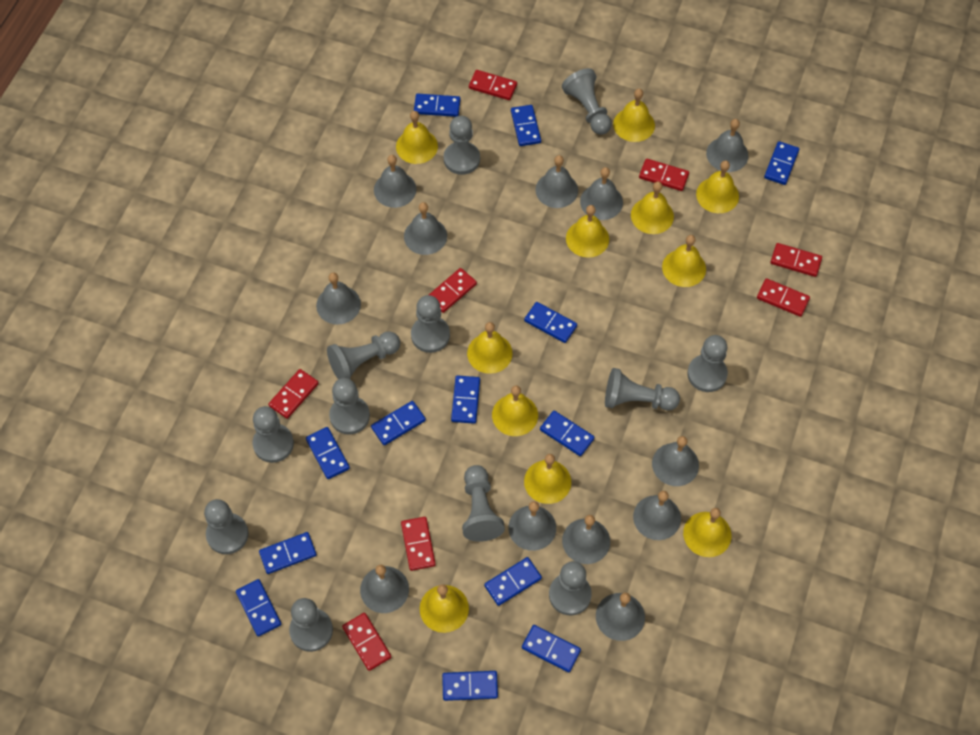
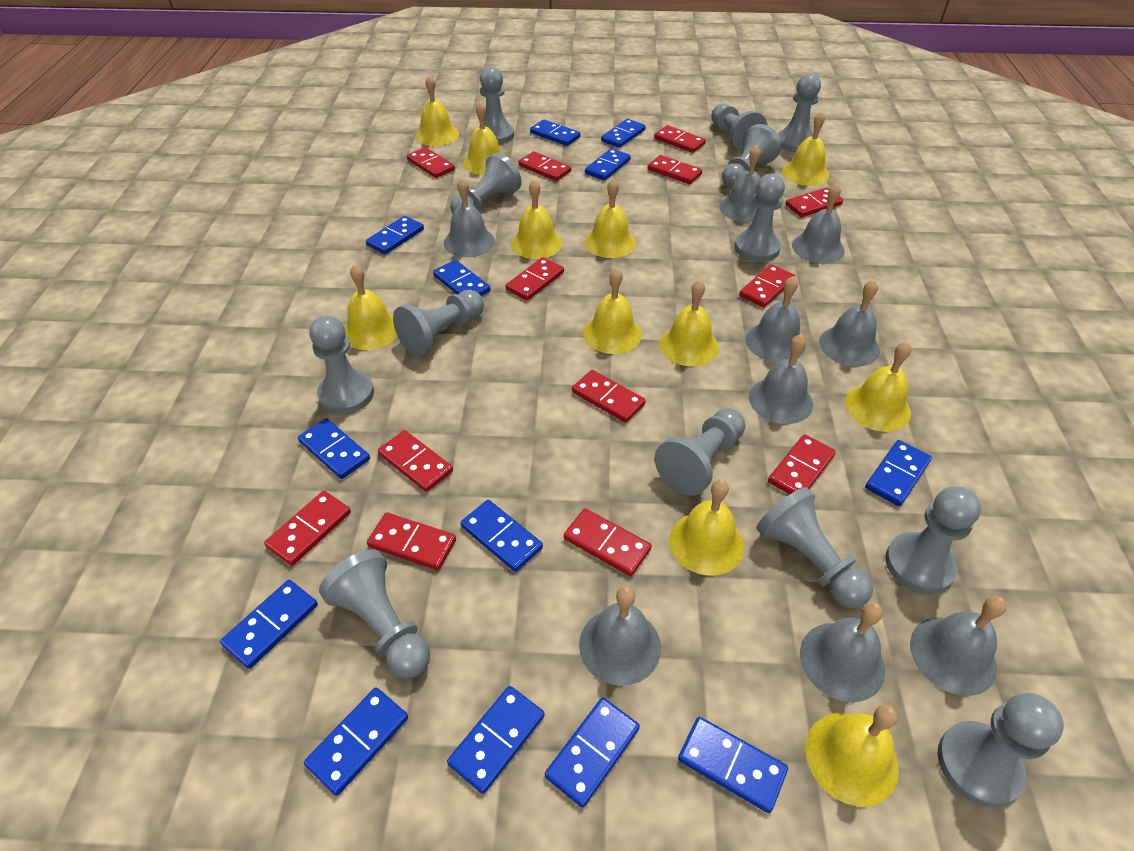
grey bell: [316,272,361,325] [360,565,409,613] [374,155,417,208] [404,202,447,255] [508,501,556,551] [535,155,578,208] [562,515,610,564] [580,167,623,220] [596,593,645,641] [633,491,681,540] [652,436,699,486] [706,119,749,172] = 12 -> [444,178,495,257] [579,586,661,686] [720,145,761,223] [746,276,805,363] [749,334,813,424] [792,184,845,264] [800,602,885,702] [819,280,880,366] [910,596,1006,696] = 9
grey pawn: [204,499,248,554] [253,406,294,463] [289,598,333,652] [327,331,400,379] [329,378,370,435] [411,295,450,353] [444,116,480,175] [462,465,505,542] [549,561,592,615] [562,68,612,135] [605,368,680,411] [687,335,728,392] = 12 -> [309,315,374,414] [319,549,430,679] [393,290,484,356] [450,153,522,214] [478,67,514,145] [655,408,745,496] [711,103,767,152] [722,124,782,188] [734,174,785,262] [756,487,873,608] [778,73,821,152] [885,487,981,594] [938,693,1064,807] = 13
red domino: [269,369,318,419] [342,613,391,671] [401,517,436,571] [429,268,477,313] [469,70,517,100] [639,159,689,191] [757,278,810,317] [771,243,822,277] = 8 -> [264,491,351,566] [367,512,456,570] [378,430,453,492] [407,147,455,178] [506,257,564,301] [519,151,571,181] [564,508,651,576] [572,370,646,423] [648,155,702,184] [654,125,706,153] [739,264,795,308] [768,434,836,495] [785,187,843,217] = 13

